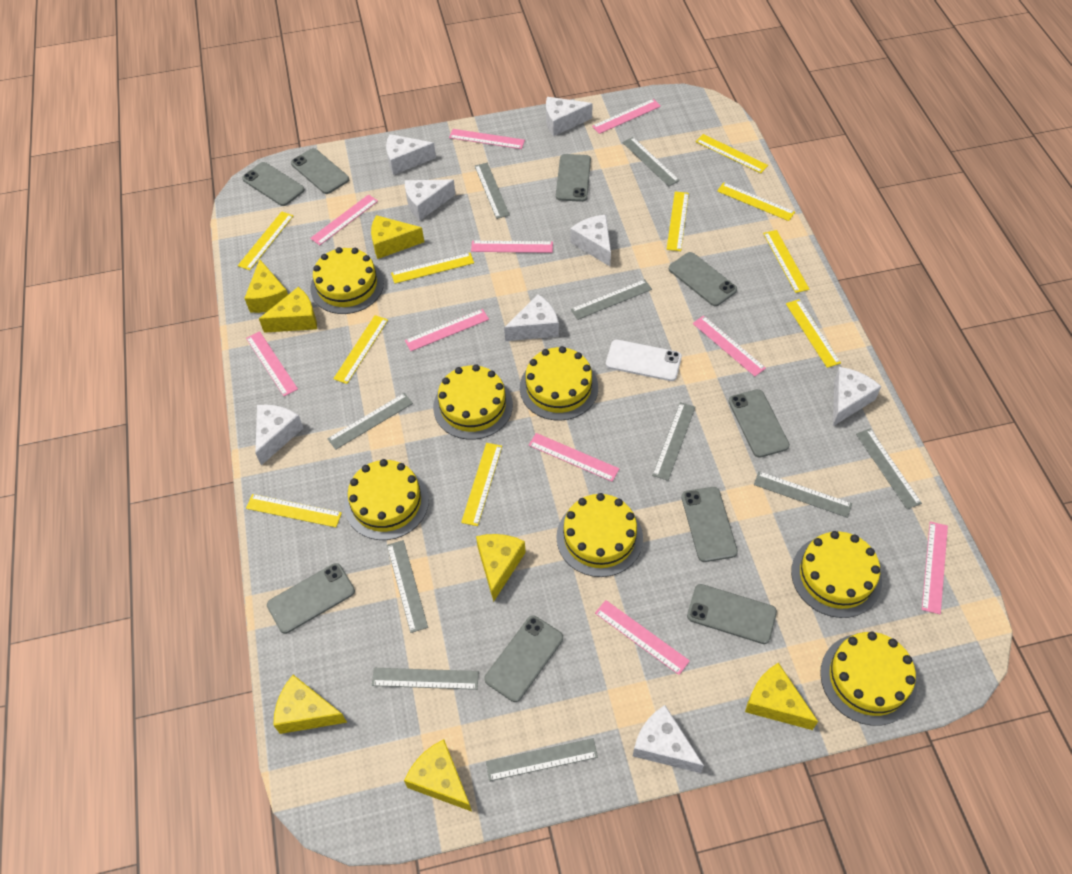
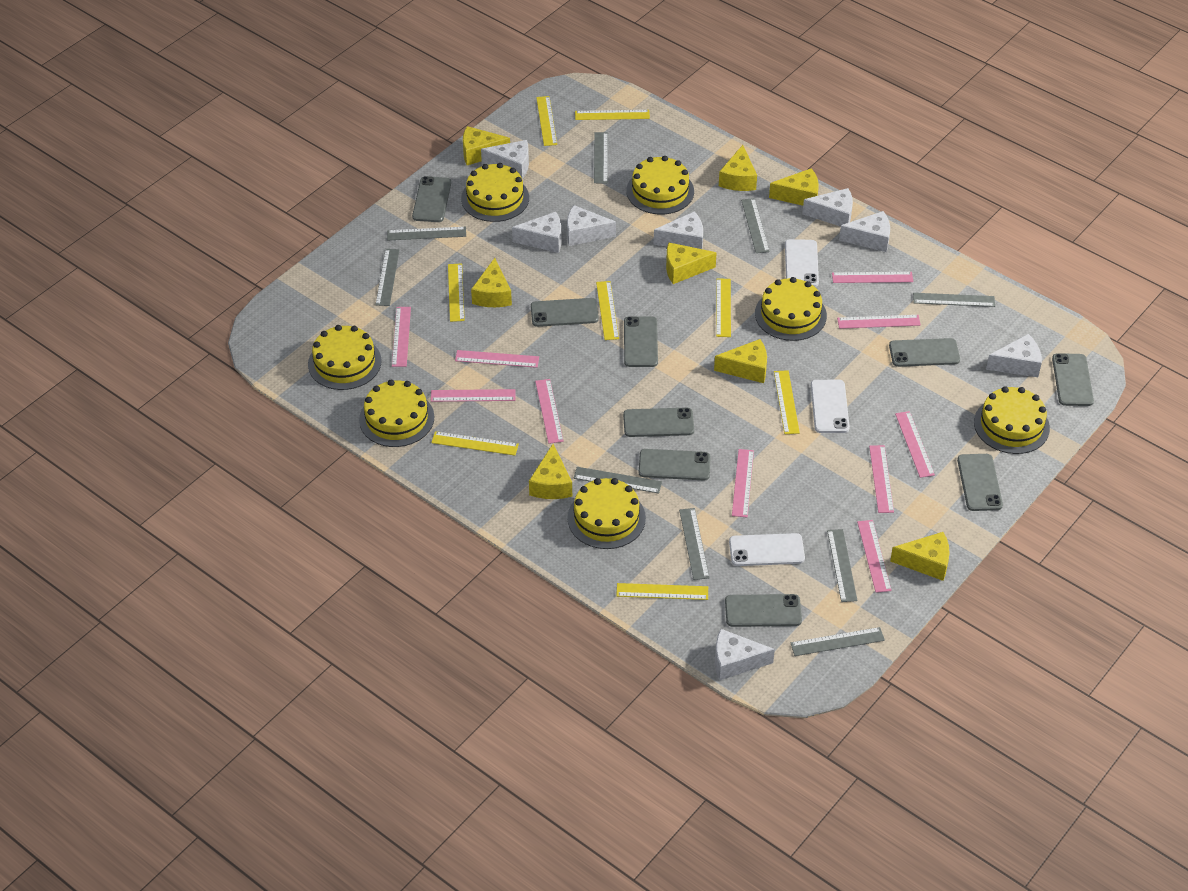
grey ruler: [327,393,413,450] [372,668,479,690] [387,540,428,633] [475,163,510,219] [486,738,598,781] [571,279,652,320] [622,137,680,186] [652,402,695,481] [754,471,852,518] [856,429,922,509] = 10 -> [375,249,400,306] [387,227,466,240] [573,467,662,494] [594,132,608,183] [679,508,709,580] [741,198,770,253] [791,627,885,656] [827,529,857,602] [913,293,995,307] = 9
white phone: [606,340,682,381] = 1 -> [729,533,805,566] [785,239,819,287] [811,380,850,433] = 3
yellow cheese: [244,259,288,313] [259,287,317,333] [273,675,347,734] [371,215,424,259] [404,739,472,812] [476,534,526,602] [745,663,818,730] = 7 -> [463,126,510,165] [471,258,512,307] [529,444,572,499] [666,242,716,284] [714,339,767,383] [719,145,757,191] [769,168,819,206] [890,532,950,581] = 8
yellow ruler: [238,211,293,270] [246,494,342,527] [333,315,388,384] [391,253,474,284] [461,443,502,526] [667,191,689,251] [696,134,768,173] [717,182,795,221] [763,230,810,293] [786,299,841,368] = 10 -> [431,431,519,455] [448,263,465,322] [536,96,557,146] [575,110,650,120] [596,281,619,340] [616,583,708,600] [716,278,731,337] [774,370,800,434] = 8

